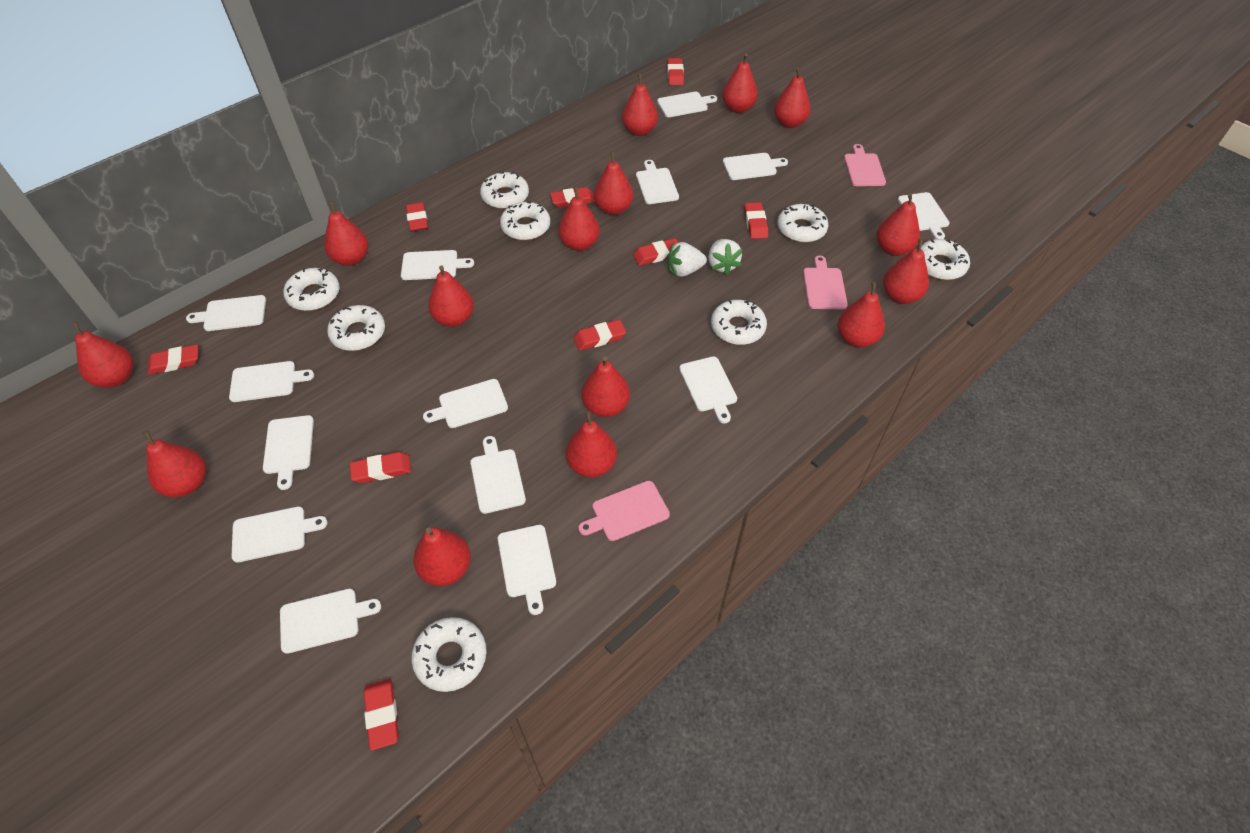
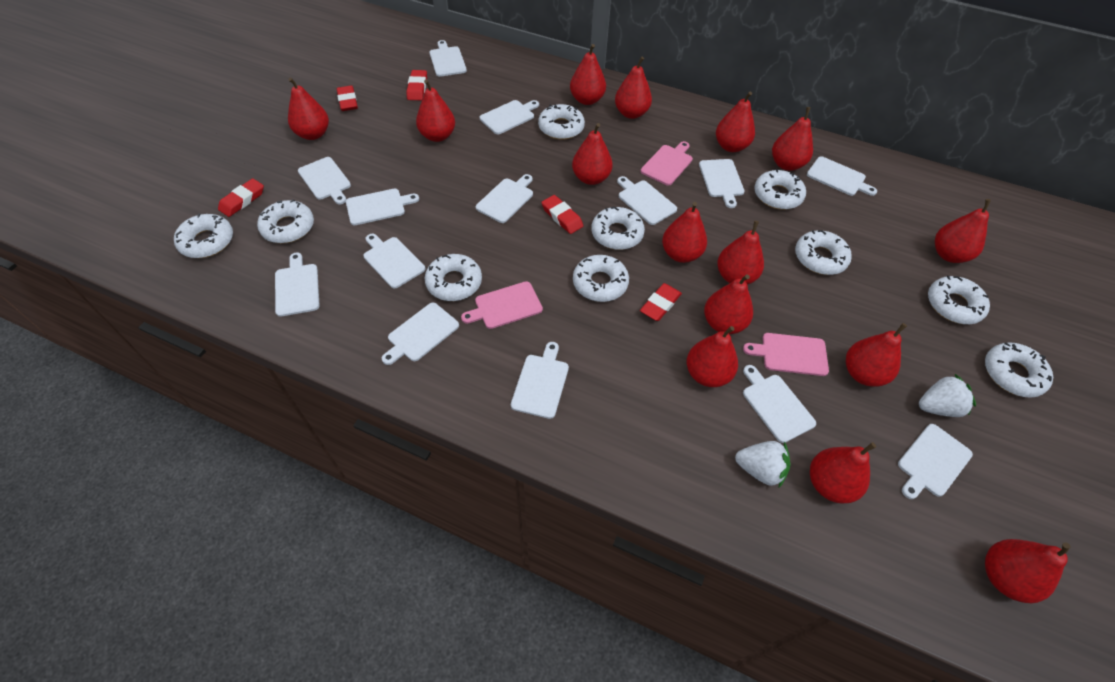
red eraser: [147,344,198,375] [350,452,411,483] [364,679,399,750] [406,202,428,232] [550,187,595,208] [574,320,626,351] [633,238,678,266] [667,58,684,85] [744,202,768,239] = 9 -> [218,178,264,217] [337,85,358,111] [406,70,427,100] [541,195,583,234] [640,283,682,321] = 5
white donut: [283,268,340,311] [327,305,385,351] [411,617,486,692] [480,171,529,209] [500,201,550,240] [711,300,767,345] [778,204,828,243] [921,239,970,280] = 8 -> [174,214,233,258] [257,199,314,243] [425,254,482,301] [538,104,585,140] [573,255,629,302] [591,207,645,250] [755,169,806,210] [795,230,852,275] [928,276,990,324] [985,342,1053,398] = 10

